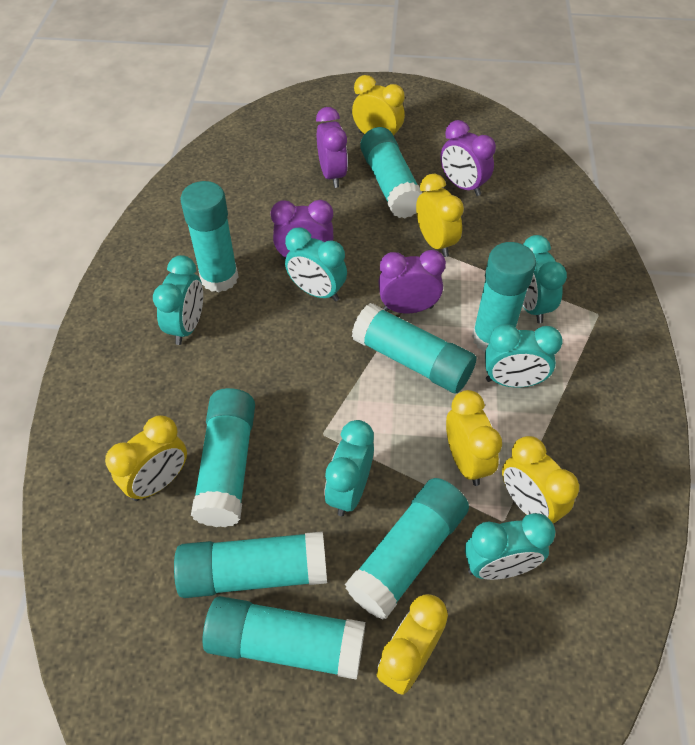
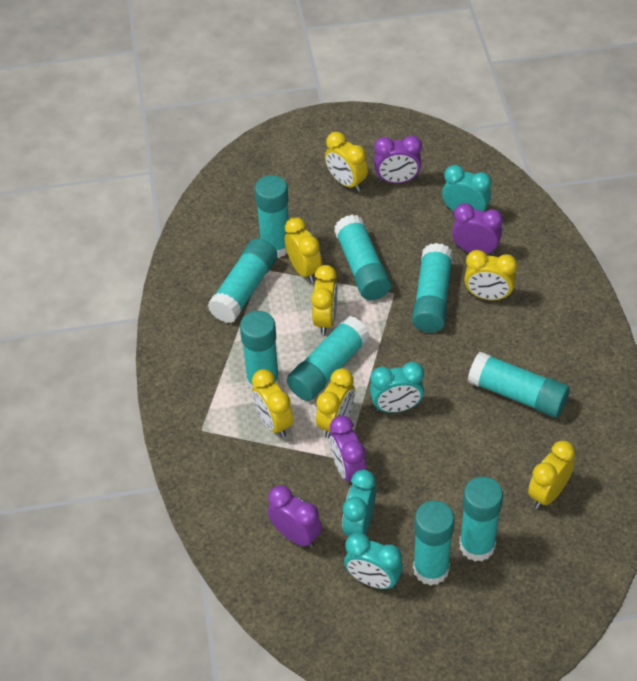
turquoise clock: [153,255,203,345] [285,227,347,301] [324,420,374,517] [465,513,556,580] [485,324,563,388] [522,235,567,323] = 6 -> [342,470,376,536] [344,533,403,589] [370,362,424,413] [442,165,492,211] = 4
turquoise glue stick: [174,531,327,598] [180,181,239,292] [191,388,255,527] [203,596,365,680] [345,478,469,620] [352,303,476,394] [360,127,422,218] [472,242,536,352] = 8 -> [208,238,277,323] [240,311,280,391] [255,175,289,258] [287,316,370,401] [334,215,391,300] [412,243,453,333] [413,501,455,586] [459,477,503,561] [468,352,570,418] = 9
yellow clock: [105,415,187,501] [352,75,405,138] [377,594,448,695] [416,174,464,257] [446,390,502,486] [502,436,579,523] = 6 -> [252,369,293,438] [285,217,322,283] [311,265,337,335] [316,368,355,438] [325,132,368,192] [464,250,517,300] [528,441,575,509] = 7

